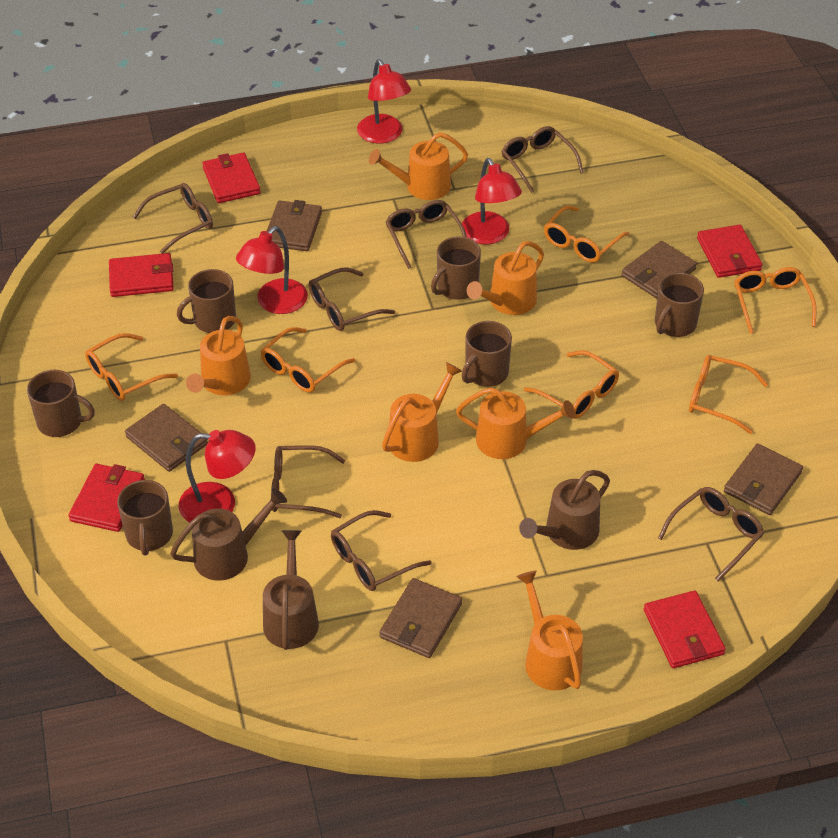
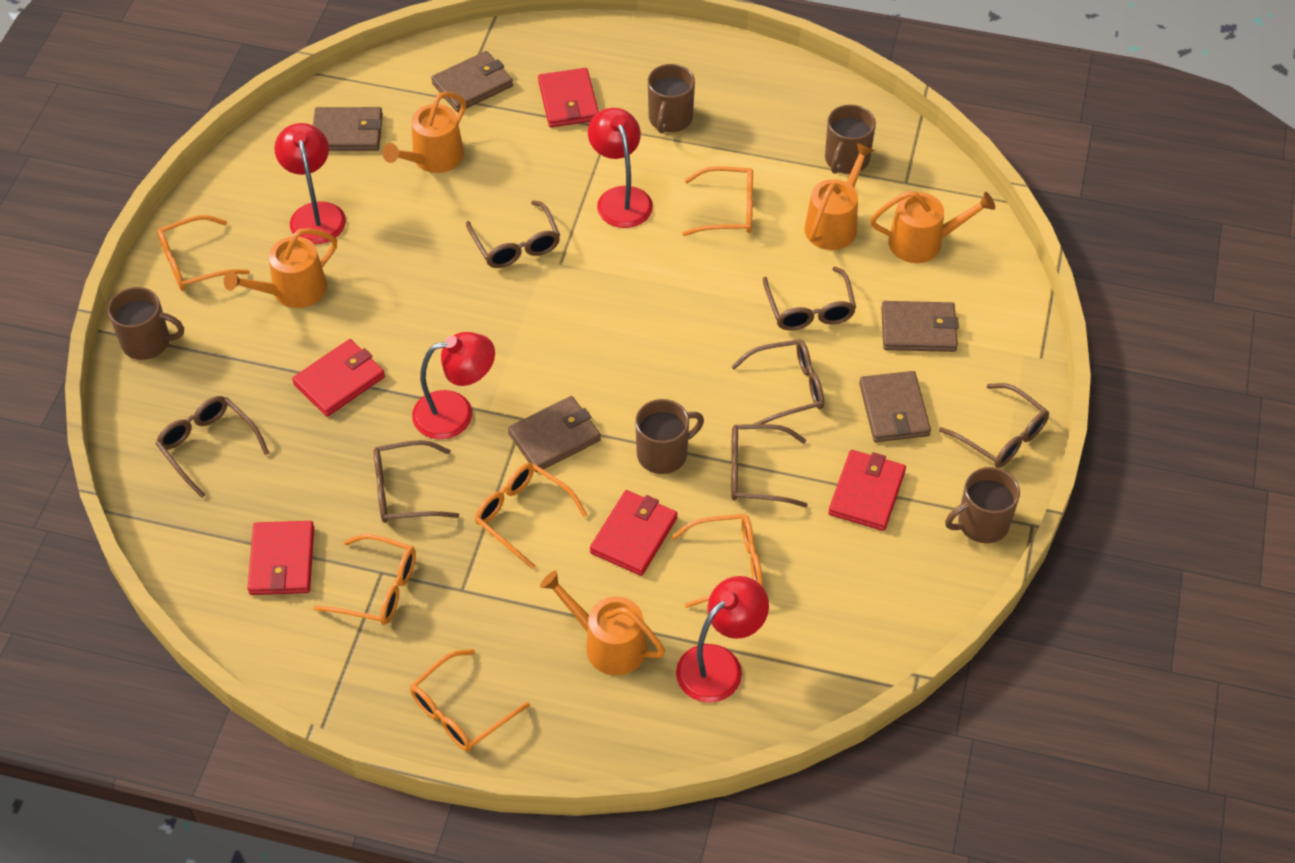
brown mug: [27,370,95,437] [117,480,173,555] [177,269,236,333] [431,237,481,300] [462,321,512,387] [655,273,704,337] = 6 -> [108,287,184,360] [635,399,704,474] [648,64,695,133] [825,104,876,174] [945,467,1020,543] = 5
brown watering can: [170,488,287,581] [263,530,319,650] [519,470,610,550] = 3 -> none = 0
orange watering can: [186,316,251,395] [369,132,468,200] [382,362,462,462] [456,388,575,459] [467,241,544,315] [516,570,583,690] = 6 -> [224,228,337,308] [382,92,466,173] [540,571,665,675] [804,143,874,250] [870,191,995,263] = 5

